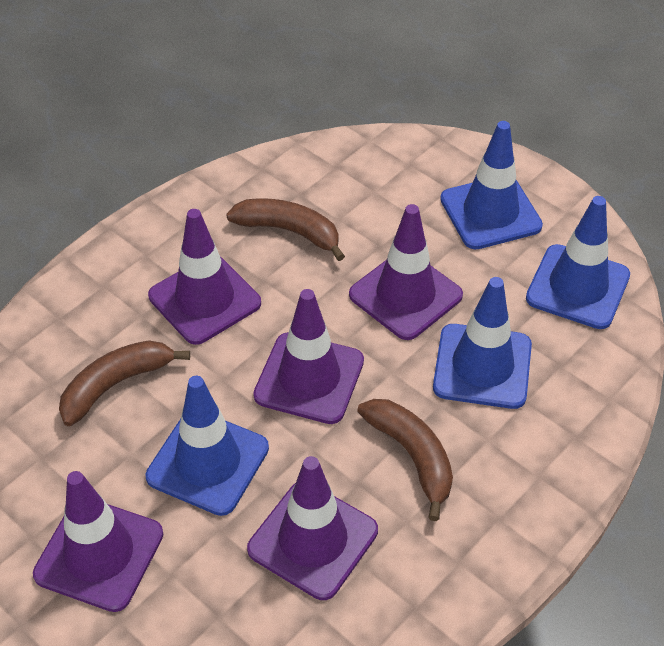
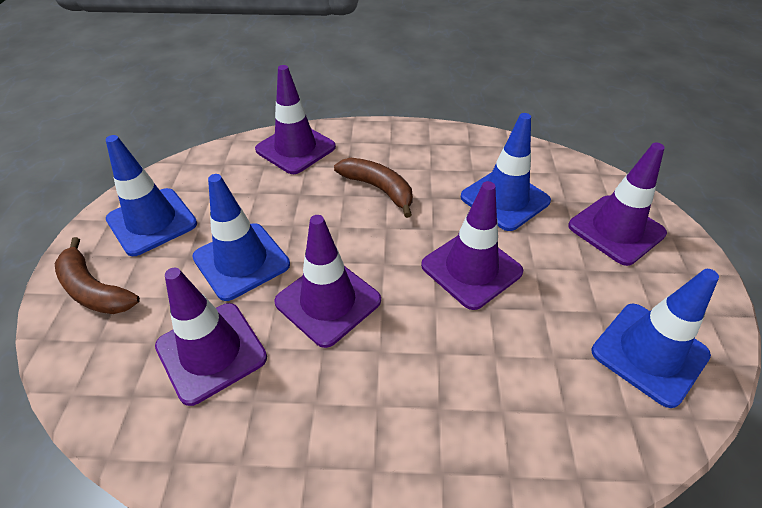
brown banana: [59,340,190,426] [226,198,345,261] [357,399,453,521] = 3 -> [55,237,140,314] [334,158,413,218] = 2

